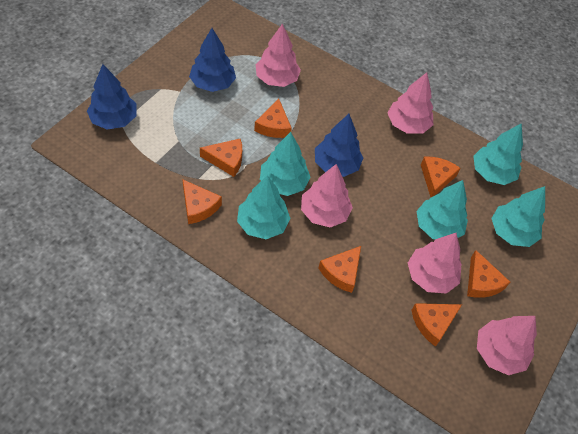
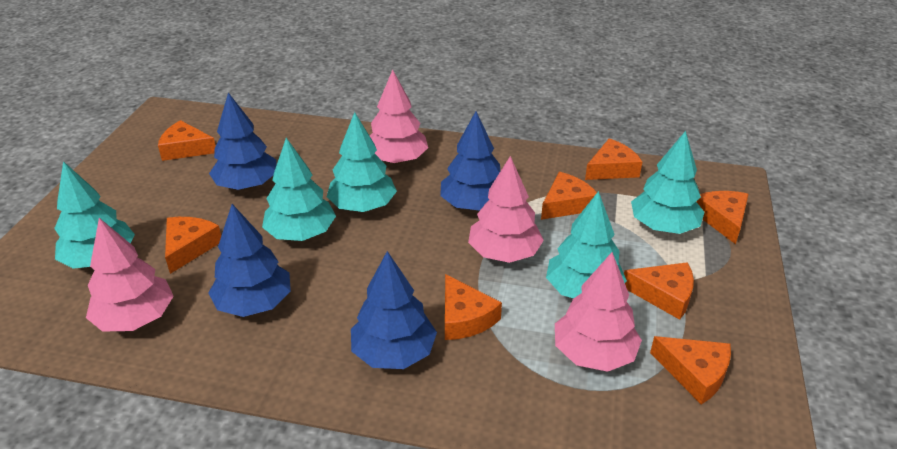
blue tree: [87,64,137,130] [189,28,236,92] [315,114,363,177] = 3 -> [208,204,291,317] [209,93,277,190] [351,251,437,369] [440,111,500,211] = 4
orange cheese: [183,180,222,224] [200,139,242,177] [254,99,292,138] [318,246,361,293] [411,303,462,347] [421,157,461,197] [467,250,510,298] = 7 -> [158,120,216,161] [165,217,221,274] [445,274,502,340] [541,172,597,220] [585,138,642,180] [624,262,694,320] [650,336,731,404] [696,191,749,244] = 8
pink tree: [256,23,301,87] [301,164,353,227] [388,72,433,134] [408,233,462,294] [477,316,537,375] = 5 -> [86,218,174,332] [370,70,428,164] [468,156,544,263] [555,252,642,372] = 4

